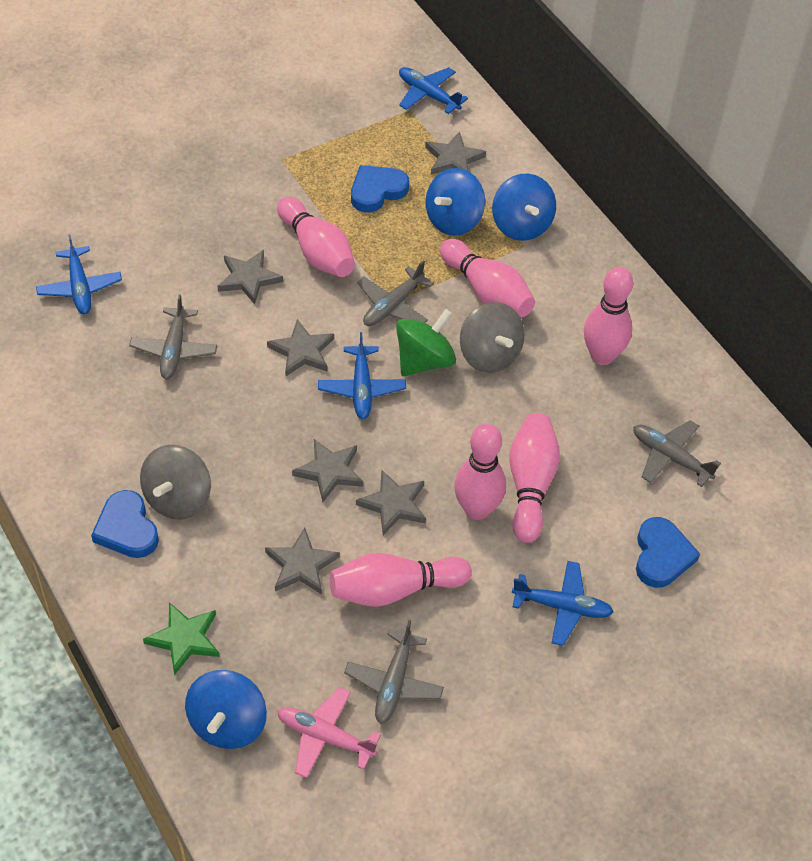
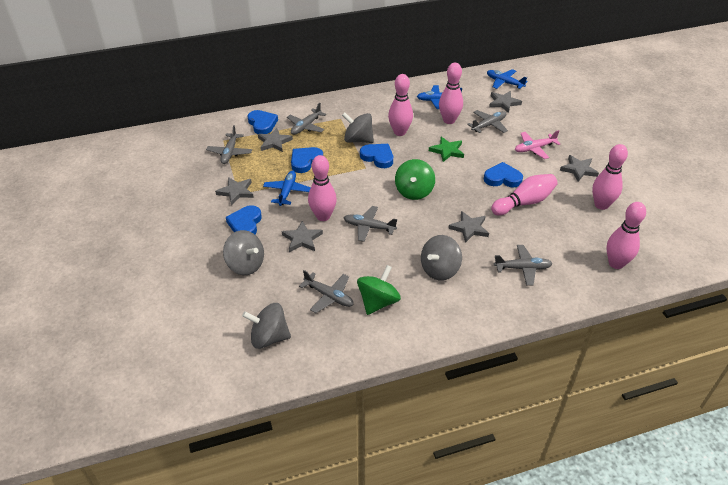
blue heart: [91,490,159,558] [351,165,409,212] [636,517,700,588] = 3 -> [226,205,262,234] [248,110,278,134] [291,147,323,173] [360,144,393,168] [484,162,523,187] = 5
blue plane: [36,235,122,314] [318,332,406,419] [399,67,468,114] [512,561,614,646] = 4 -> [263,171,311,206] [417,85,462,109] [487,69,528,89] = 3
blue spinning top: [185,670,267,749] [426,168,485,236] [492,174,556,241] = 3 -> none = 0
green spinning top: [396,309,456,376] = 1 -> [357,265,401,315] [395,159,435,200] = 2
grey plane: [129,294,217,379] [344,620,444,724] [357,260,434,326] [633,420,721,487] = 4 -> [206,125,252,164] [287,103,326,135] [299,270,354,313] [344,206,397,242] [467,110,508,133] [494,245,552,286] = 6
grey spinning top: [140,445,211,520] [460,302,525,373] = 2 -> [223,230,264,275] [242,303,291,349] [342,112,374,143] [421,235,462,280] = 4

